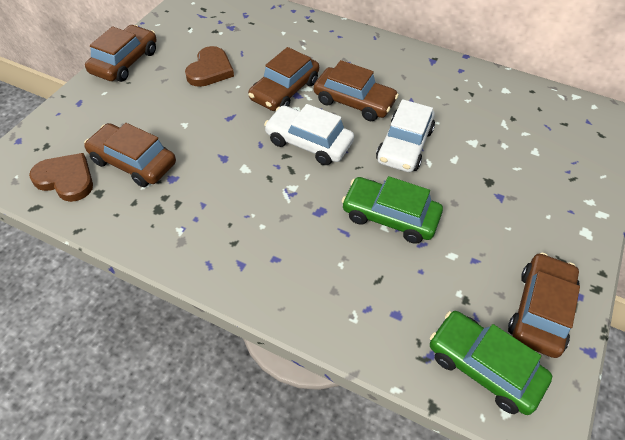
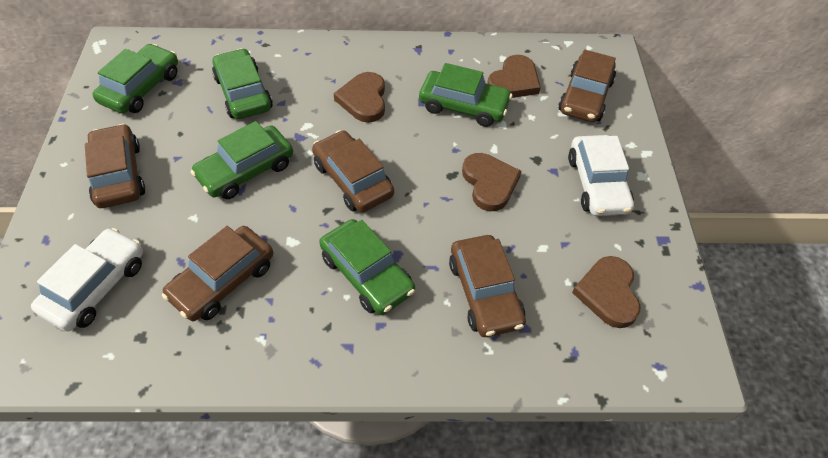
brown heart: [29,153,93,202] [185,46,234,87] = 2 -> [334,72,385,123] [462,153,521,211] [487,55,541,98] [572,256,641,328] = 4
green car: [342,176,443,244] [430,311,552,415] = 2 -> [93,44,178,114] [191,121,293,199] [212,48,273,119] [319,219,415,315] [419,63,512,127] = 5

